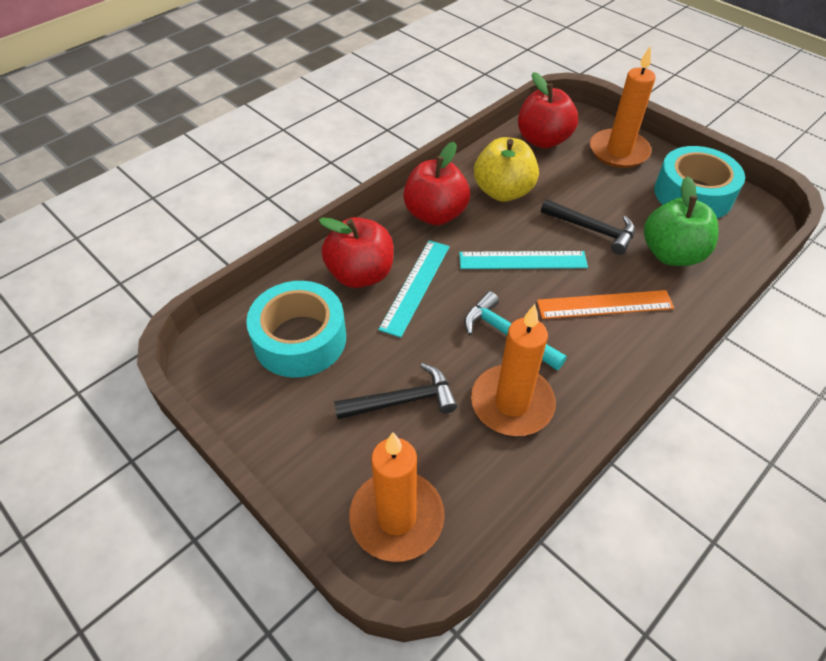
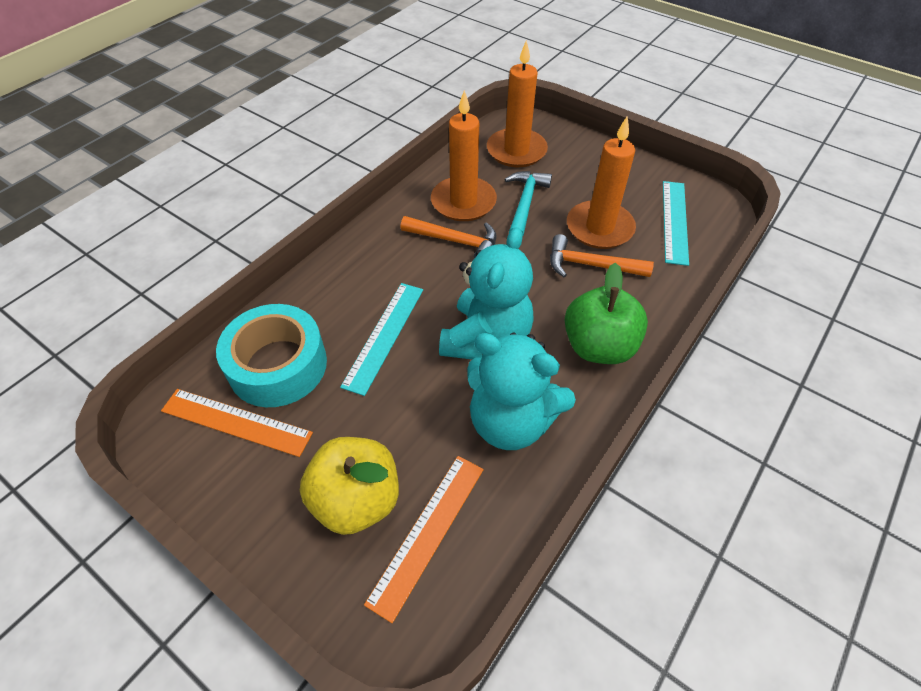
black hammer: [334,363,457,419] [541,199,635,255] = 2 -> none = 0
orange hammer: none = 0 -> [400,216,497,258] [550,234,654,277] = 2
orange ruler: [537,290,674,319] = 1 -> [161,389,313,457] [364,456,484,623] = 2
red apple: [319,217,394,288] [403,142,470,225] [518,72,578,149] = 3 -> none = 0
turquoise tape: [246,281,346,378] [654,146,745,218] = 2 -> [216,304,327,407] = 1
turquoise teddy bear: none = 0 -> [439,227,534,360] [467,333,576,450] = 2

